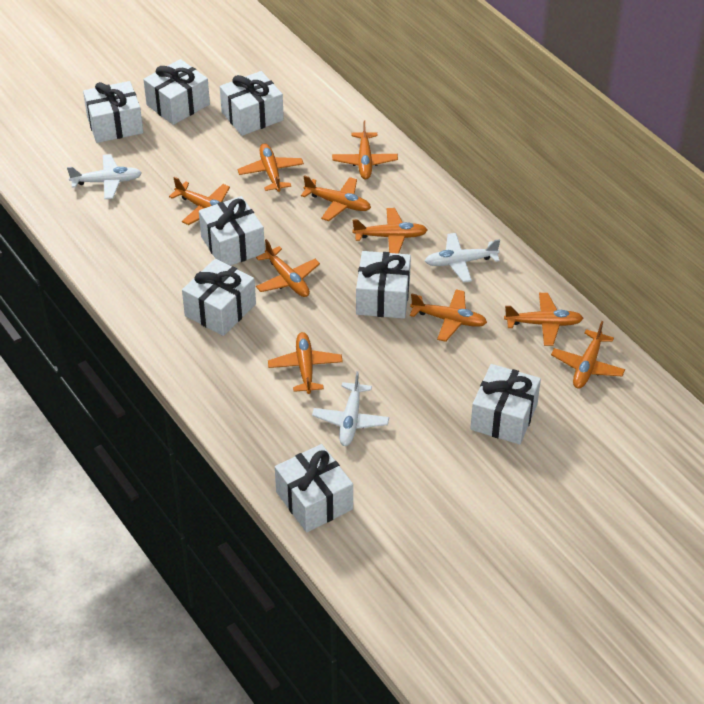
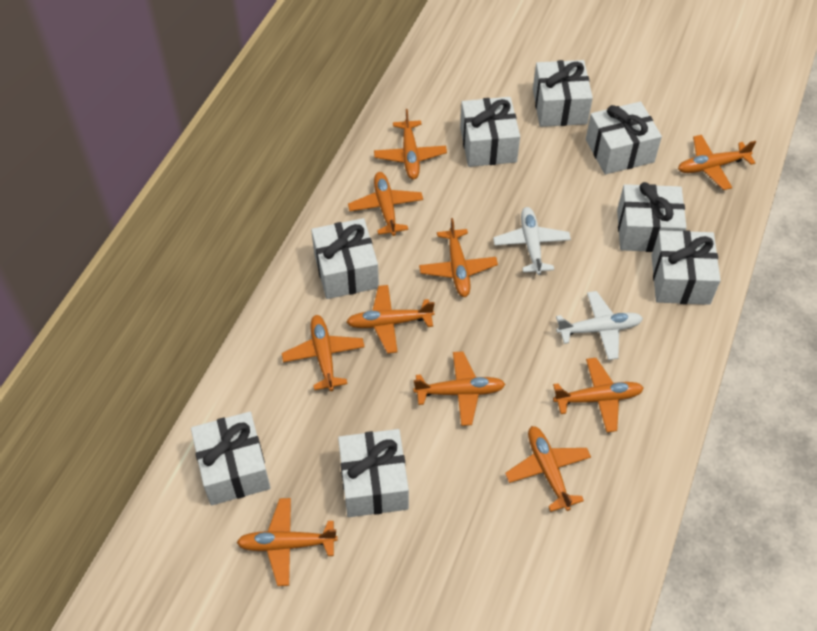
white plane: [67,154,142,199] [312,371,389,446] [425,233,500,282] = 3 -> [493,207,571,275] [556,291,643,360] = 2

